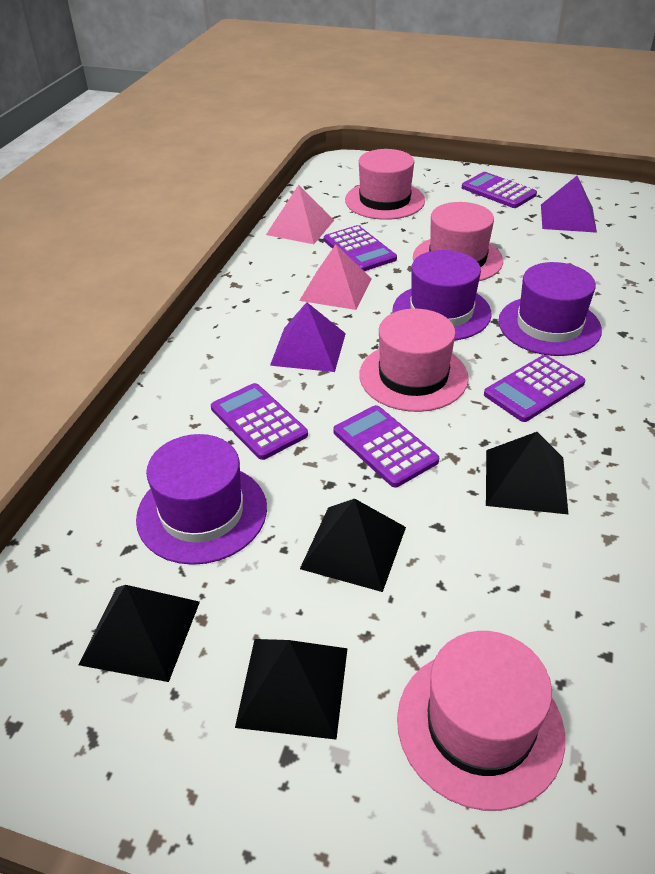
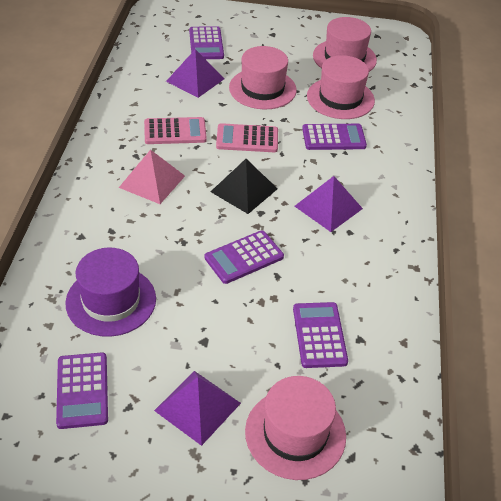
black pyramid: [79,585,200,682] [235,639,348,740] [300,499,406,592] [486,432,569,515] = 4 -> [211,159,278,214] = 1
pink calculator: none = 0 -> [144,117,207,144] [216,123,278,152] = 2
pink pyramid: [266,185,334,244] [299,244,372,310] = 2 -> [119,150,185,204] = 1
purple hat: [136,434,267,565] [392,250,492,341] [498,262,602,356] = 3 -> [65,248,156,337] = 1
purple pyramid: [270,302,346,372] [541,176,597,233] = 2 -> [154,371,241,446] [166,49,224,98] [295,176,363,232] = 3

